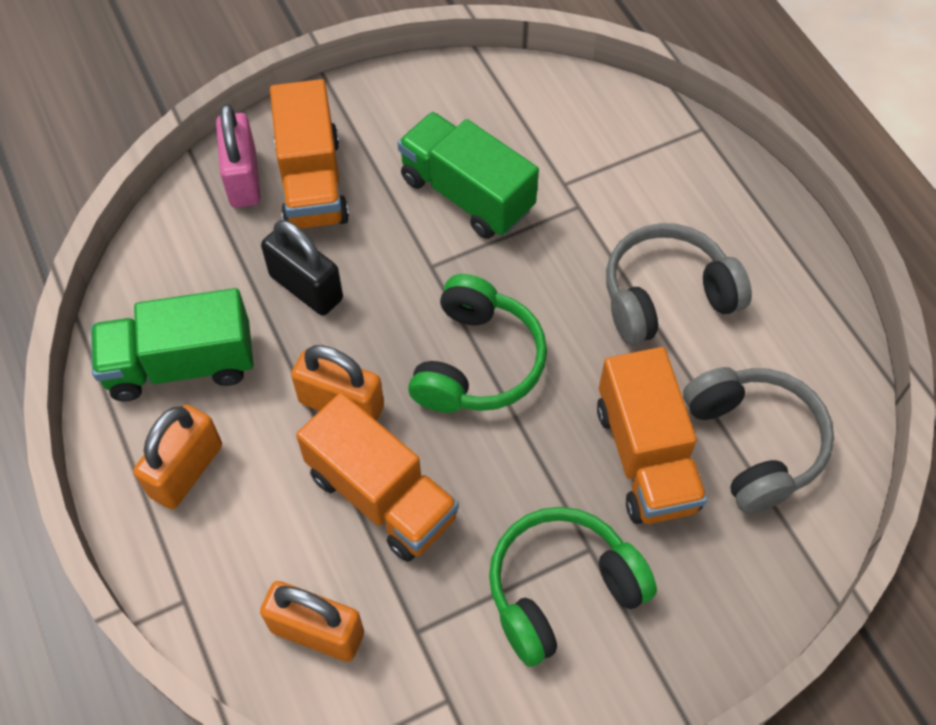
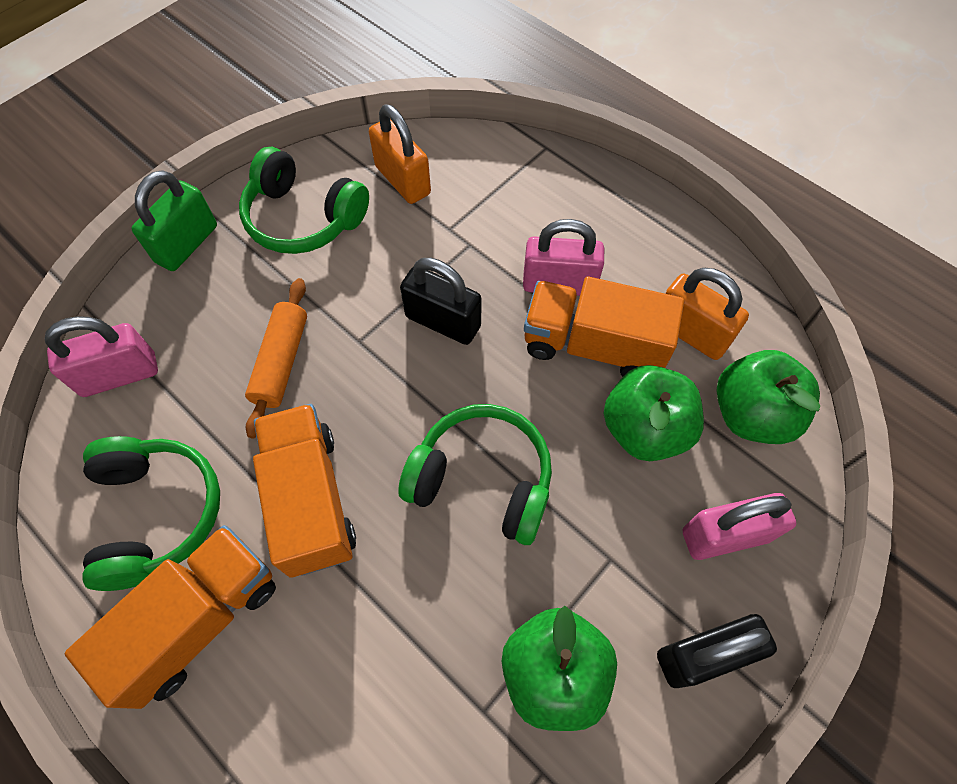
black padlock: [261,220,343,316] = 1 -> [400,258,481,345] [657,614,777,688] = 2
green apple: none = 0 -> [501,606,617,731] [603,365,704,461] [716,350,820,444] = 3
green headphones: [408,274,547,413] [489,507,657,667] = 2 -> [83,436,220,591] [239,147,369,254] [398,404,552,545] = 3
green padlock: none = 0 -> [131,170,217,271] = 1
green truck: [91,288,254,401] [398,112,539,239] = 2 -> none = 0
grey headphones: [606,223,752,345] [683,367,834,514] = 2 -> none = 0
orange padlock: [134,404,222,509] [260,581,364,662] [291,345,384,421] = 3 -> [369,104,431,204] [665,268,749,360] = 2
orange rolling pin: none = 0 -> [245,278,307,439] = 1
pink padlock: [216,103,261,208] = 1 -> [45,316,158,397] [523,219,604,296] [683,493,796,560] = 3

